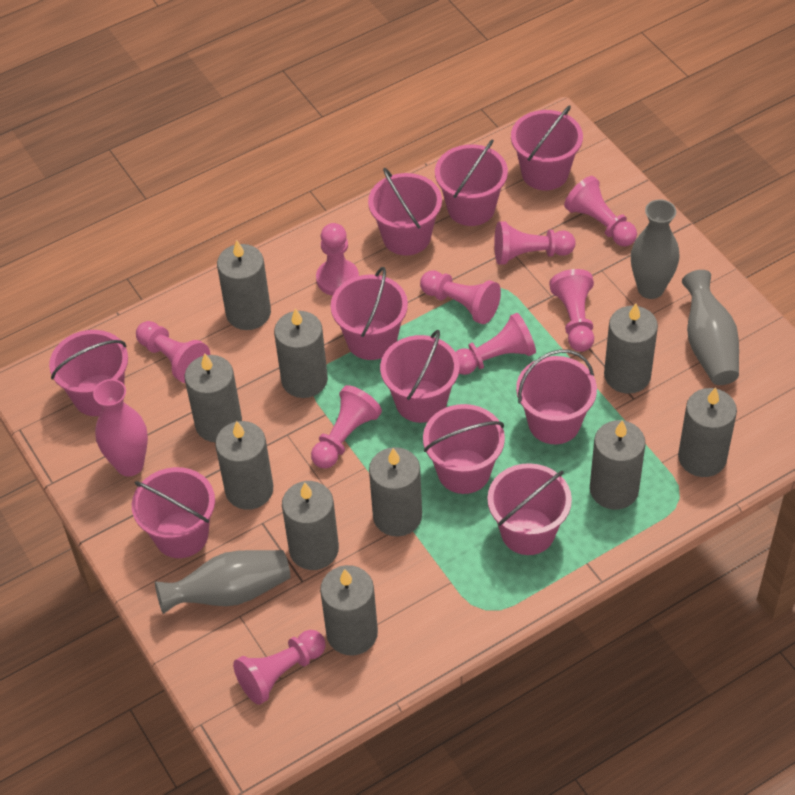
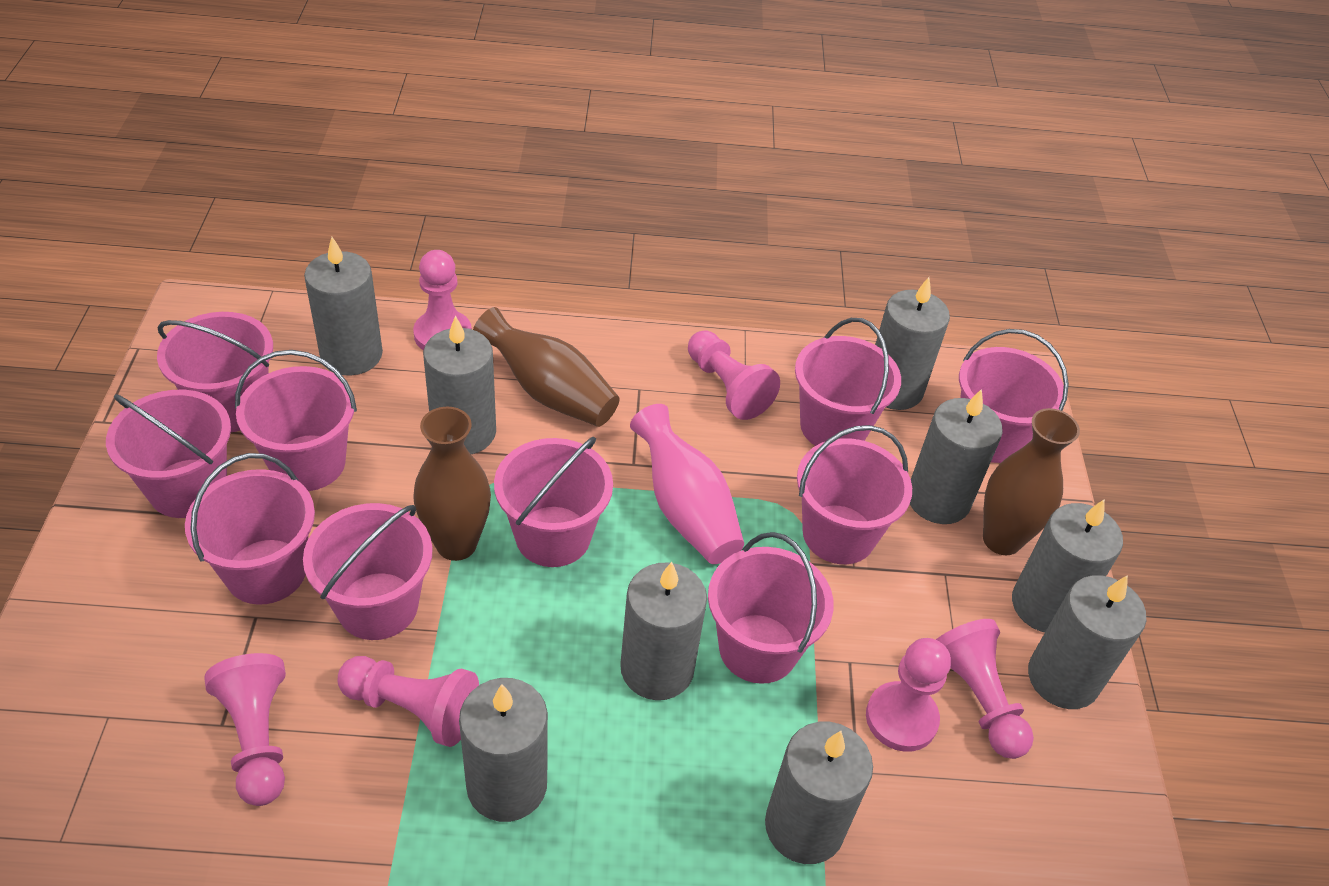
brown vase: none = 0 -> [413,407,491,561] [473,307,620,427] [983,408,1080,555] = 3
grey candle: [185,353,242,442] [215,421,273,510] [217,240,271,330] [274,308,328,398] [282,481,339,570] [320,565,378,656] [369,447,422,537] [590,420,646,510] [604,303,658,394] [678,387,737,477] = 10 -> [304,237,383,375] [423,315,496,454] [459,678,548,822] [620,562,707,700] [765,722,873,864] [875,277,950,410] [910,389,1003,524] [1012,499,1123,633] [1028,575,1147,709] = 9
grey vase: [155,550,290,614] [631,199,679,299] [682,270,739,385] = 3 -> none = 0
pink pawn: [136,321,210,383] [233,630,326,705] [311,385,382,469] [316,223,359,296] [420,270,501,324] [456,313,536,375] [494,221,575,265] [549,269,594,352] [564,176,637,246] = 9 -> [204,653,286,806] [338,656,479,747] [413,250,472,351] [688,330,780,420] [866,638,951,752] [936,619,1034,759] = 6

